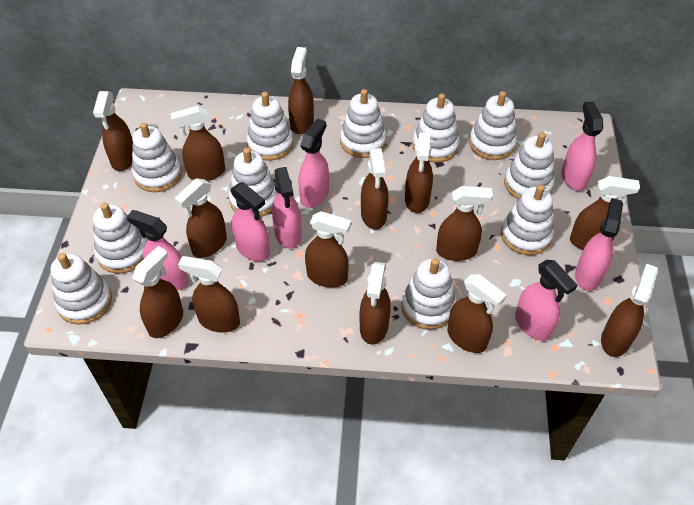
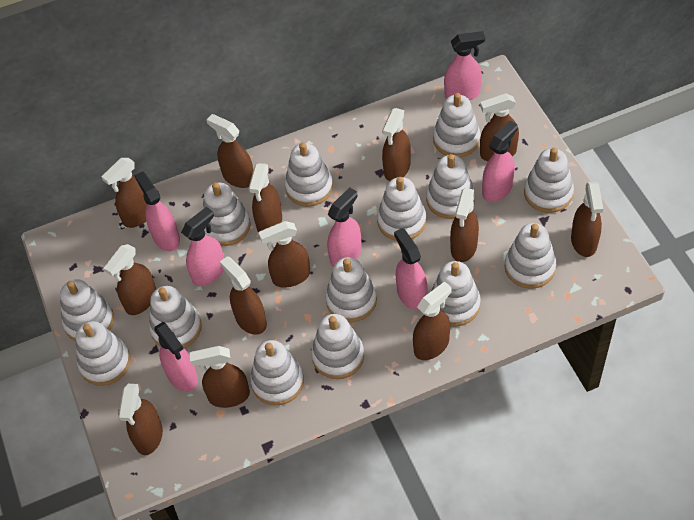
brown spray bottle: [93,91,133,171] [132,246,183,338] [170,106,225,181] [175,178,227,258] [178,256,240,333] [288,47,314,134] [305,211,351,288] [359,262,391,345] [361,148,389,229] [405,132,433,213] [436,186,493,261] [447,274,507,353] [570,176,640,250] [601,263,658,357] = 14 -> [101,158,147,228] [104,244,156,315] [118,384,163,455] [190,346,250,408] [207,114,253,188] [220,256,267,335] [249,163,282,232] [258,221,310,288] [382,108,411,181] [413,281,452,360] [450,188,479,262] [480,93,519,161] [571,182,603,257] = 13
white stacking toy: [51,253,112,325] [93,202,147,274] [132,123,182,192] [228,148,278,217] [246,92,293,161] [340,89,386,158] [401,258,457,330] [412,93,460,163] [469,91,517,160] [501,184,554,255] [504,132,555,199] = 11 -> [60,279,114,341] [76,321,130,386] [149,286,202,348] [202,182,251,246] [250,340,304,406] [285,142,333,207] [311,314,364,379] [325,257,377,322] [377,177,426,241] [426,154,475,219] [430,261,481,326] [433,93,480,157] [504,223,556,289] [524,148,574,213] = 14

